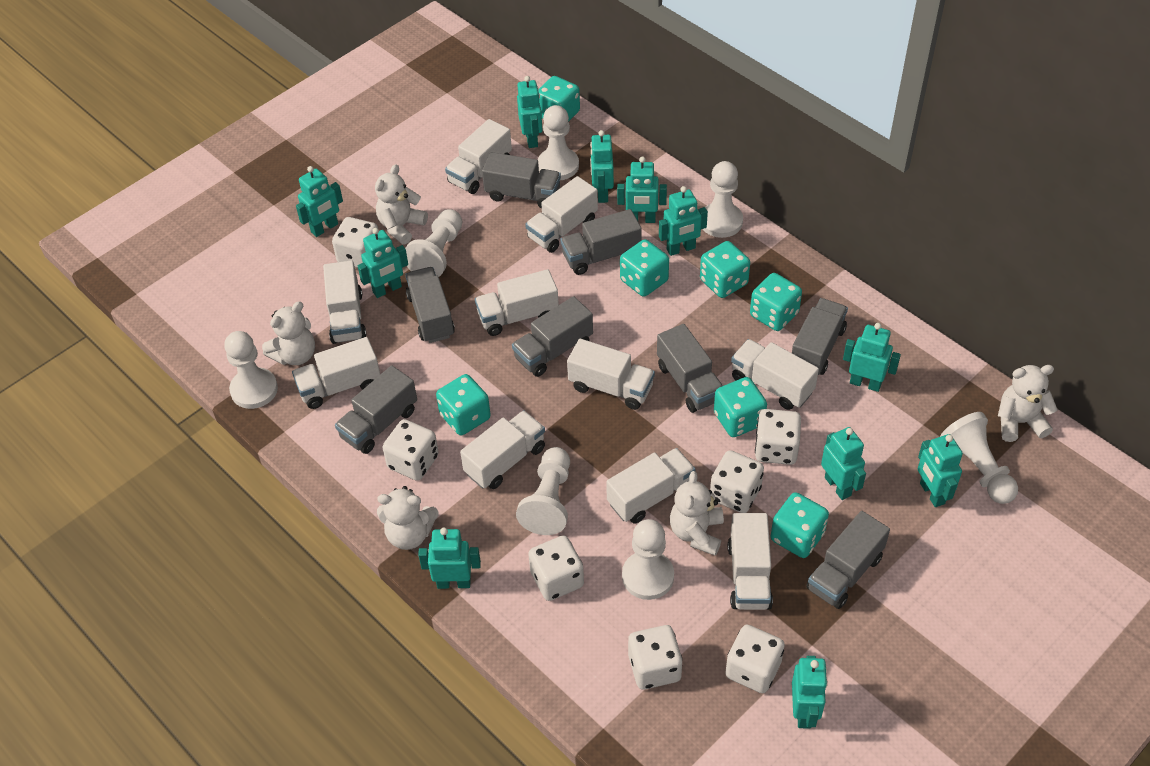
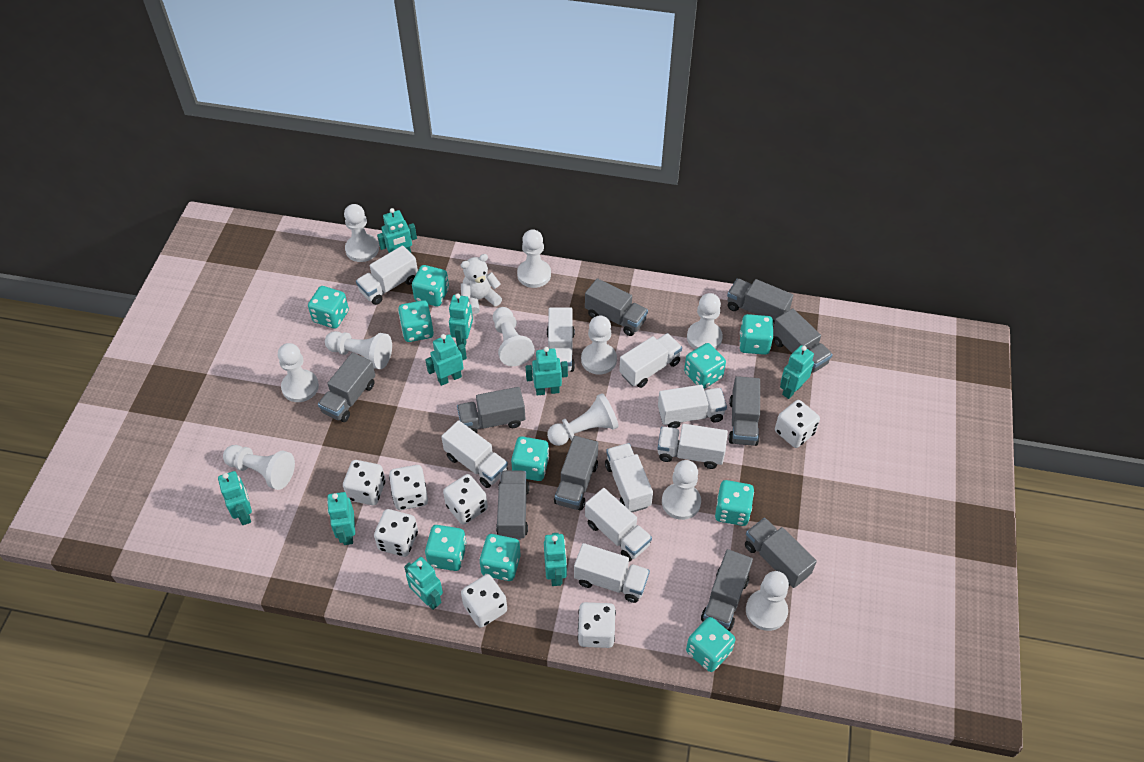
grey truck: [335,366,417,454] [405,267,455,343] [482,152,561,209] [512,296,593,377] [560,209,642,275] [657,324,723,413] [792,298,848,375] [806,511,890,609] = 8 -> [318,352,376,422] [457,387,525,433] [496,471,529,540] [554,436,598,511] [585,278,648,336] [701,549,753,631] [727,279,793,327] [729,376,760,446] [745,518,817,588] [773,308,833,373] = 10
turquoise dice: [436,374,491,435] [538,76,580,122] [620,239,669,297] [700,241,750,298] [714,377,767,437] [750,273,802,331] [771,492,829,558] = 7 -> [308,286,349,329] [398,300,434,342] [412,265,449,307] [425,525,467,571] [480,534,521,581] [511,436,549,481] [684,343,726,389] [686,617,735,672] [715,480,754,526] [739,314,773,355] = 10
turquoise robot: [296,166,343,237] [358,228,408,298] [418,528,481,589] [517,76,542,148] [590,130,614,203] [617,156,667,223] [659,186,708,256] [792,656,828,729] [821,427,866,500] [843,323,901,392] [918,434,963,507] = 11 -> [218,471,252,525] [327,492,355,545] [377,208,417,253] [404,557,443,610] [425,334,467,386] [449,294,473,347] [526,347,568,395] [544,533,567,586] [780,345,814,399] = 9
white pawn: [224,331,278,409] [405,209,462,277] [516,447,570,535] [538,105,579,180] [622,519,674,600] [703,161,743,238] [940,412,1018,504] = 7 -> [223,445,295,490] [278,343,319,402] [325,331,392,369] [344,204,379,262] [493,307,535,366] [517,229,551,288] [547,393,619,446] [581,316,617,375] [662,460,701,520] [687,293,723,349] [746,571,789,631] = 11
white teddy bear: [262,301,315,365] [375,164,428,245] [377,486,439,550] [670,471,724,555] [998,365,1058,442] = 5 -> [461,254,502,315] = 1
white truck: [292,337,380,409] [323,260,366,344] [445,119,512,194] [460,410,545,489] [475,269,559,336] [525,176,598,253] [567,339,655,410] [606,448,696,524] [728,513,773,610] [731,339,819,410] = 10 -> [356,245,418,305] [441,420,508,488] [547,307,575,372] [574,543,650,603] [585,488,652,562] [605,443,653,512] [619,333,682,388] [657,424,728,469] [658,385,727,428] = 9

